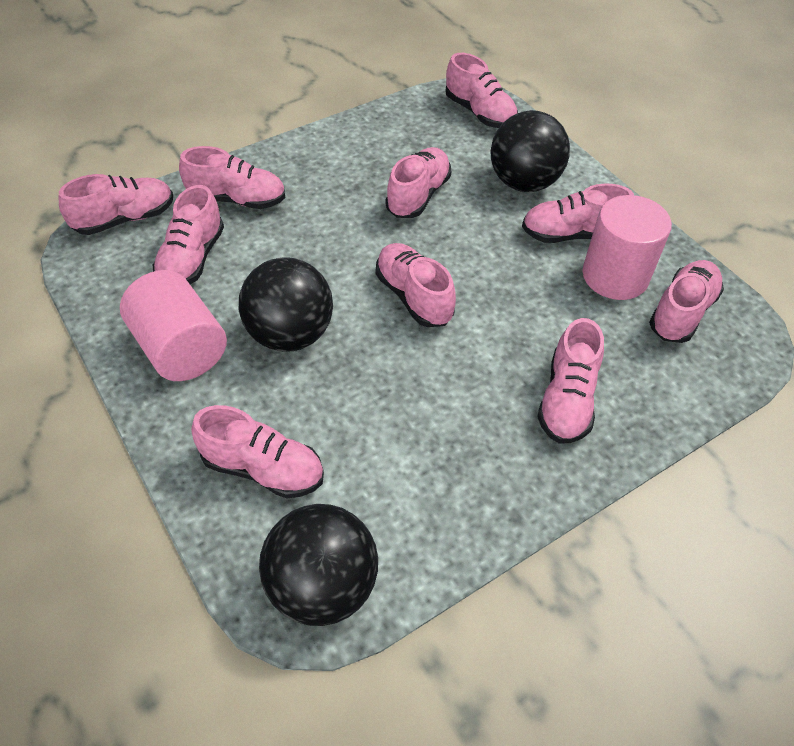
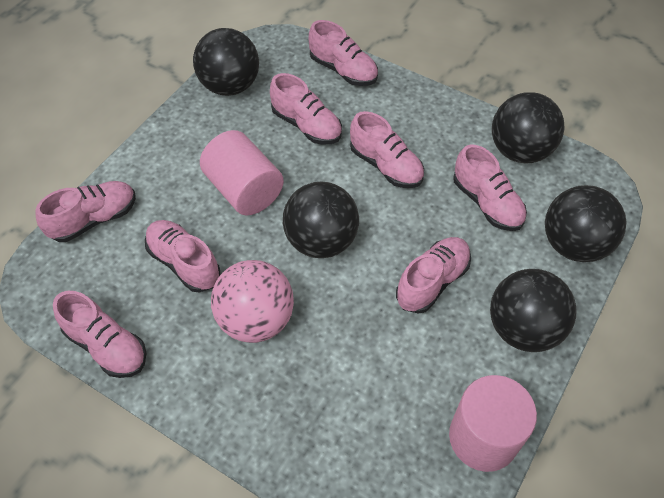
black ball: [239,257,333,352] [259,504,378,626] [491,110,570,192] = 3 -> [193,28,259,96] [283,181,359,258] [490,269,577,352] [492,92,565,164] [545,185,626,262] = 5
pink ball: none = 0 -> [211,260,294,343] = 1
pink shoe: [59,174,173,235] [153,185,224,284] [179,146,285,209] [191,405,324,498] [376,243,456,327] [385,147,451,218] [445,53,518,128] [522,183,634,243] [537,318,604,443] [649,260,724,343] = 10 -> [35,181,136,242] [53,291,146,378] [145,220,220,293] [270,73,342,145] [309,20,378,86] [350,111,424,188] [396,237,471,314] [453,144,527,231] = 8

